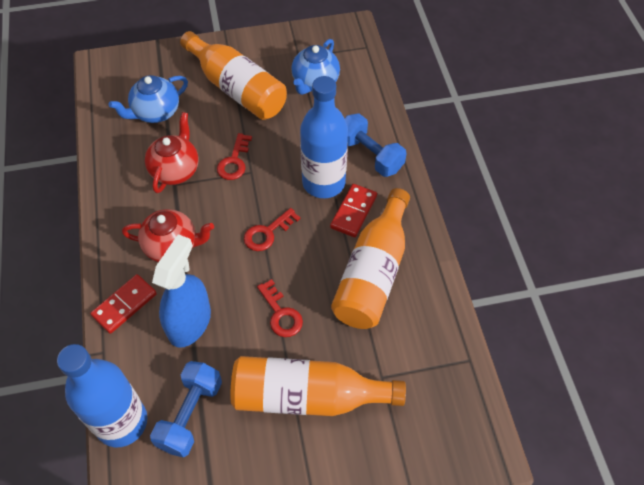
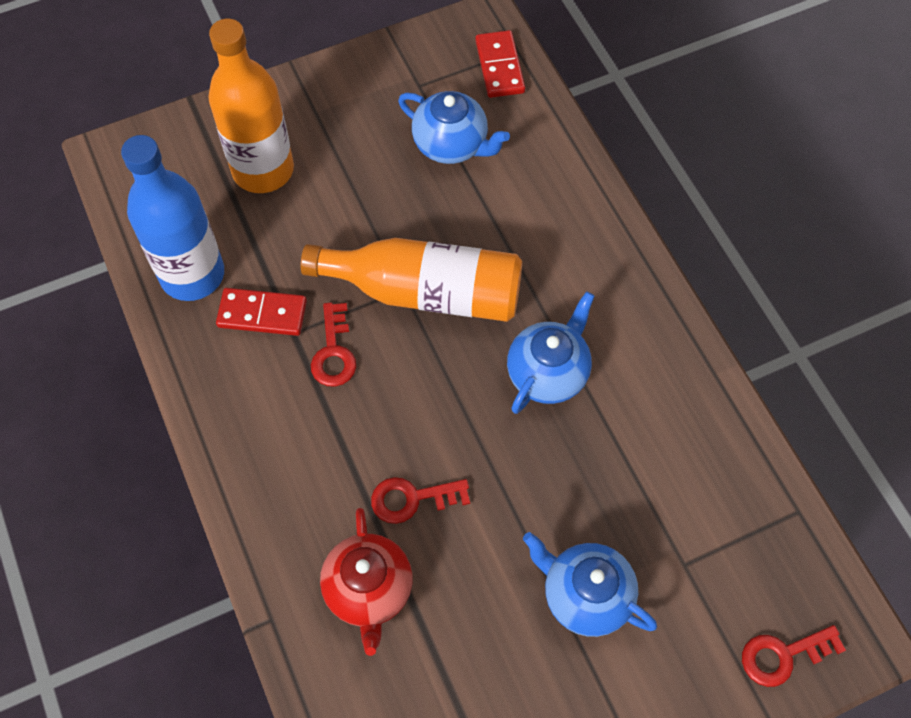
blue bottle: [57,344,147,447] [300,76,348,198] = 2 -> [121,135,224,301] = 1
blue dumbbell: [150,361,222,458] [345,114,407,177] = 2 -> none = 0
blue spray bottle: [152,234,211,348] = 1 -> none = 0
blue teapot: [108,75,188,123] [291,39,340,95] = 2 -> [398,91,510,164] [507,291,595,414] [523,532,657,637] = 3
orange bottle: [180,31,287,120] [230,356,406,416] [331,188,410,329] = 3 -> [208,18,294,193] [301,238,522,322] = 2
red teapot: [122,209,214,262] [145,112,198,193] = 2 -> [320,508,412,656] = 1

